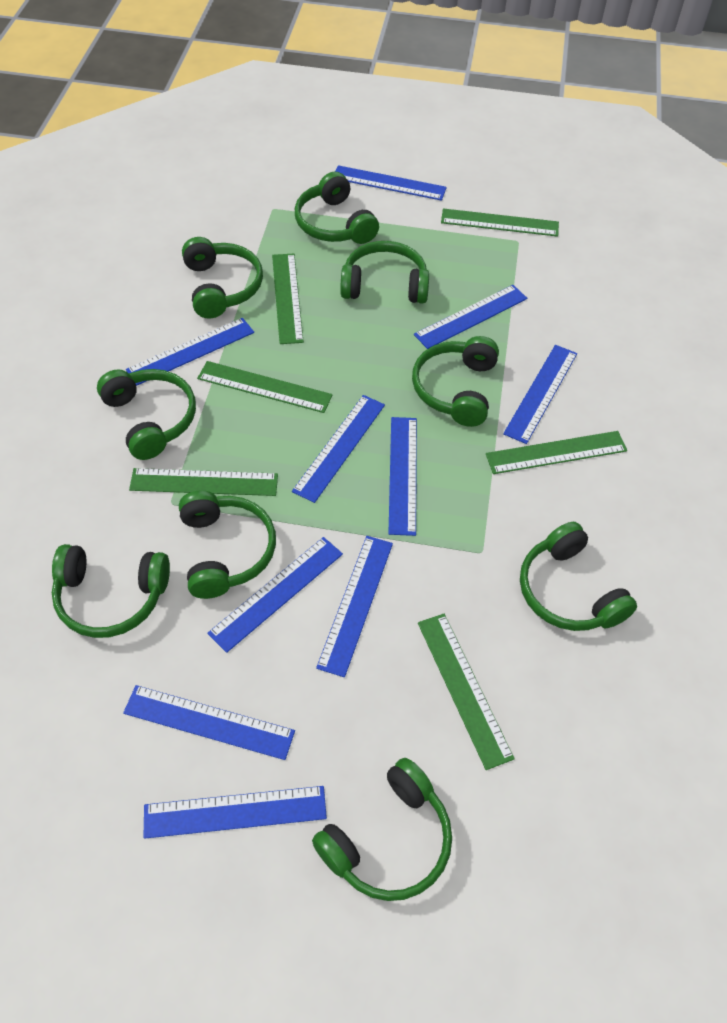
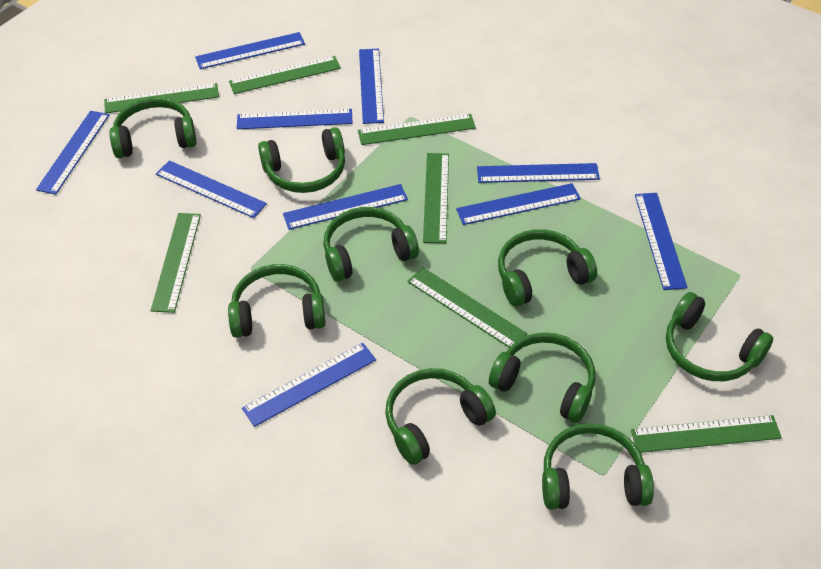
green ruler: [129,468,278,496] [197,361,333,413] [272,253,304,344] [418,614,515,770] [441,208,559,237] [486,431,627,474] = 6 -> [104,83,219,113] [151,213,201,313] [229,56,341,94] [358,114,476,145] [407,267,527,348] [423,153,449,243] [631,415,782,453] = 7

